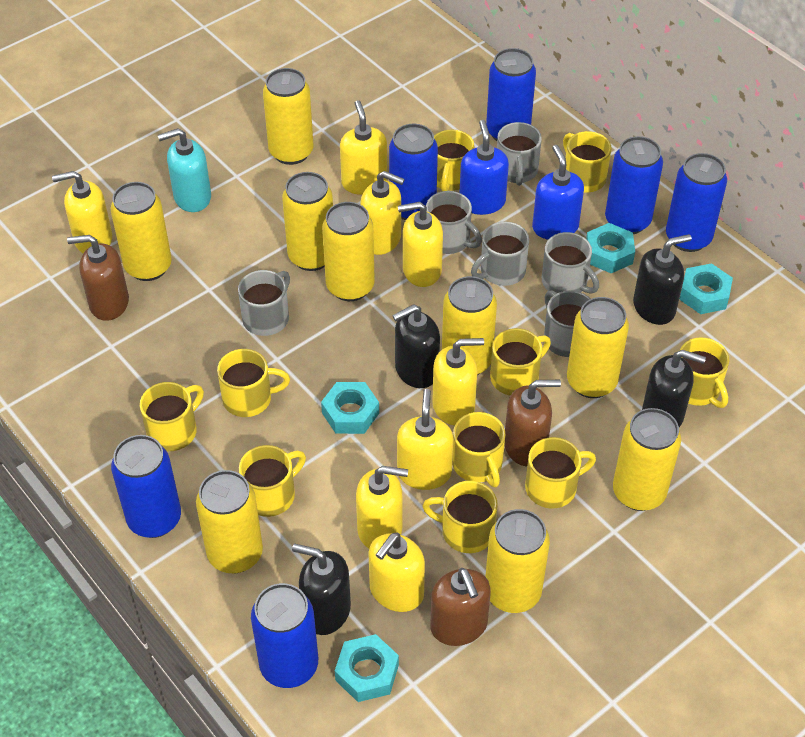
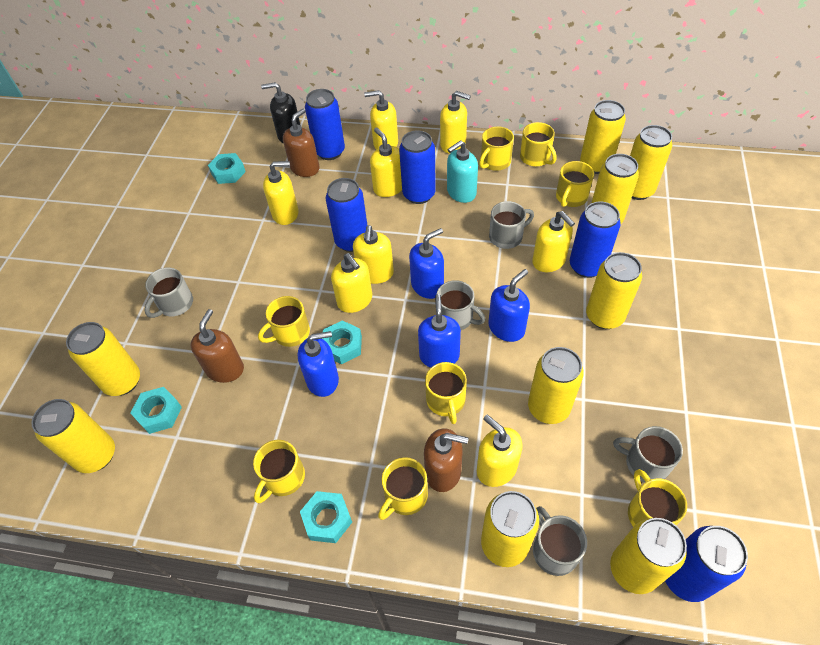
black soap dispenser: [292,544,351,635] [392,304,440,388] [633,234,692,325] [642,350,706,427] = 4 -> [261,82,301,144] = 1
blue can: [111,435,181,538] [251,583,318,688] [389,124,438,220] [486,48,536,141] [605,136,663,234] [666,153,727,252] = 6 -> [305,89,345,160] [326,178,368,252] [399,131,436,204] [570,202,621,278] [665,526,748,602] = 5
blue soap dispenser: [459,120,509,215] [532,145,584,240] = 2 -> [298,331,339,397] [409,228,444,299] [418,294,461,368] [488,269,530,342] = 4
grey mug: [238,270,290,336] [426,191,482,254] [471,221,529,286] [497,122,542,186] [542,232,599,294] [544,290,590,357] = 6 -> [145,267,193,318] [436,280,486,330] [489,201,534,249] [533,506,587,576] [613,426,683,483] = 5
yellow mug: [140,382,204,451] [217,349,290,417] [239,445,306,517] [423,481,498,553] [434,129,474,191] [452,412,505,487] [490,328,551,396] [525,437,596,509] [563,131,612,193] [680,337,729,408] = 10 -> [253,440,305,503] [258,296,310,347] [378,457,428,520] [425,362,467,424] [479,126,514,171] [520,122,557,167] [556,161,594,207] [628,469,687,527] = 8

